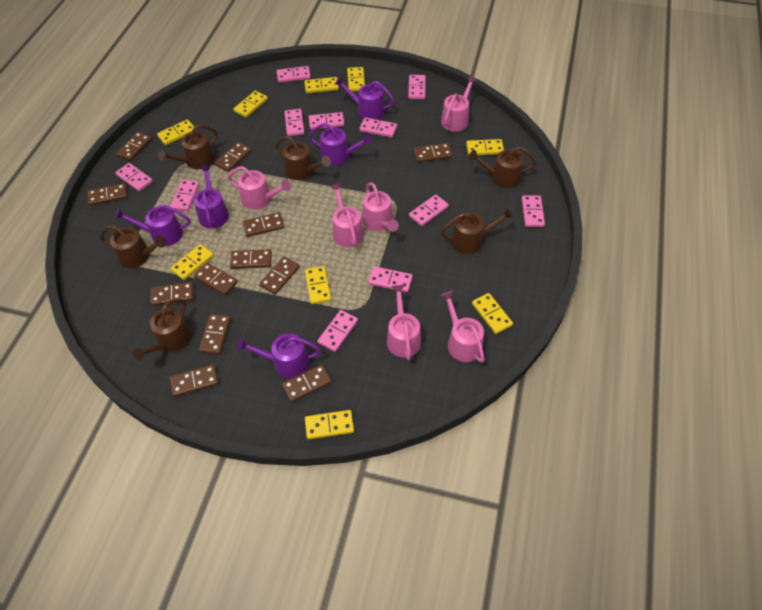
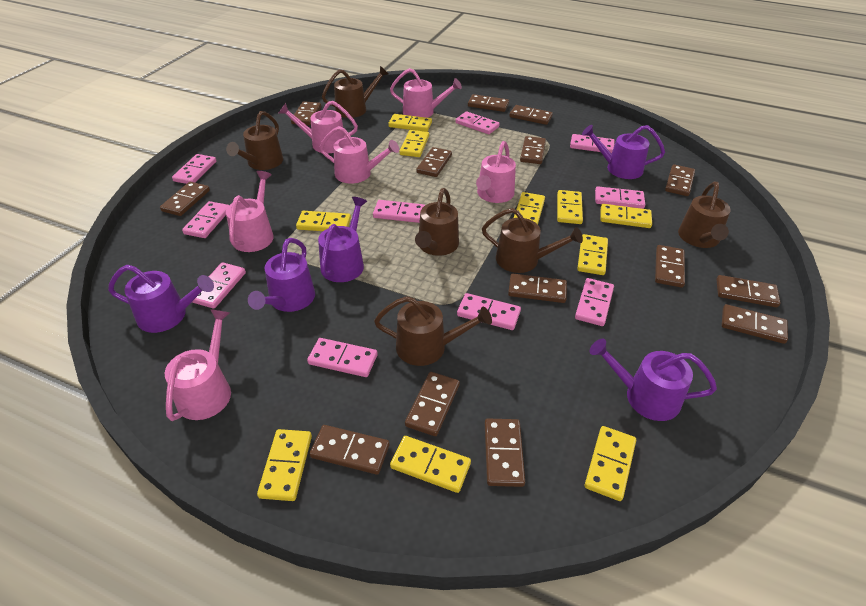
brown domino: [88,183,127,206] [116,132,152,161] [151,282,194,306] [170,364,219,397] [194,263,238,295] [199,314,231,355] [215,142,251,172] [230,249,272,269] [243,212,284,237] [259,257,300,295] [282,364,332,402] [414,143,452,163] = 12 -> [160,182,210,216] [291,101,321,125] [309,425,389,475] [405,372,460,436] [416,147,452,177] [468,94,509,112] [485,418,525,487] [508,274,567,303] [509,105,553,125] [520,136,546,164] [655,245,685,288] [665,164,695,196] [716,275,780,307] [722,304,788,344] = 14
pink domino: [115,163,153,192] [170,180,200,211] [277,66,311,83] [284,109,304,136] [309,112,344,130] [318,310,358,352] [359,117,397,138] [368,266,413,292] [408,75,426,99] [409,195,449,226] [522,195,545,227] = 11 -> [172,154,216,184] [182,201,229,238] [192,262,246,309] [307,338,378,377] [373,200,425,223] [455,111,500,134] [457,293,521,330] [570,134,615,154] [575,278,614,326] [595,186,645,209] = 10
yellow domino: [157,119,196,145] [170,244,214,280] [234,91,268,117] [304,77,339,93] [305,266,331,304] [305,410,354,439] [347,67,365,91] [466,139,504,155] [472,293,513,334] = 9 -> [257,429,312,501] [296,211,351,231] [388,114,432,132] [390,436,471,493] [400,130,429,157] [514,192,545,224] [557,190,583,224] [577,234,608,275] [585,426,636,501] [600,204,652,228] = 10

